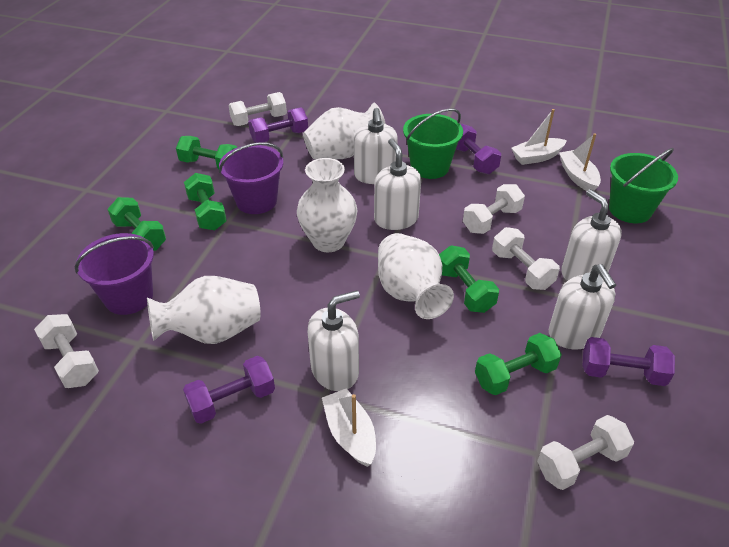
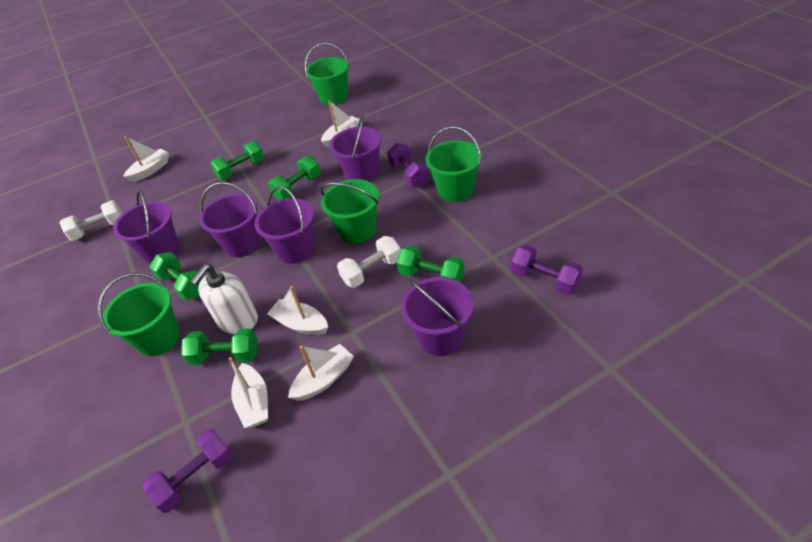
green bucket: [403,108,463,179] [609,148,678,223] = 2 -> [98,273,180,356] [305,43,349,105] [320,179,379,244] [426,126,482,202] = 4
purple bucket: [75,233,154,315] [219,142,283,214] = 2 -> [113,189,179,264] [199,182,261,257] [254,186,314,264] [329,114,382,182] [401,277,474,356] = 5
purple dumbbell: [183,356,275,424] [248,108,308,143] [456,124,501,174] [582,337,675,386] = 4 -> [142,429,233,513] [387,143,430,187] [511,245,583,295] = 3
white boat: [322,388,376,467] [511,109,567,165] [559,133,601,191] = 3 -> [123,136,169,182] [228,357,268,428] [267,286,328,335] [288,344,354,401] [321,100,360,148] = 5
white dumbbell: [34,314,99,388] [228,92,287,126] [463,184,525,234] [492,227,560,290] [537,415,634,490] = 5 -> [59,200,122,241] [337,236,401,288] = 2
white soap dispenser: [308,290,360,391] [354,108,398,184] [374,139,421,230] [549,264,616,350] [561,189,622,281] = 5 -> [190,265,258,334] = 1
white vase: [147,276,261,344] [297,158,358,253] [303,103,386,159] [378,233,454,319] = 4 -> none = 0

